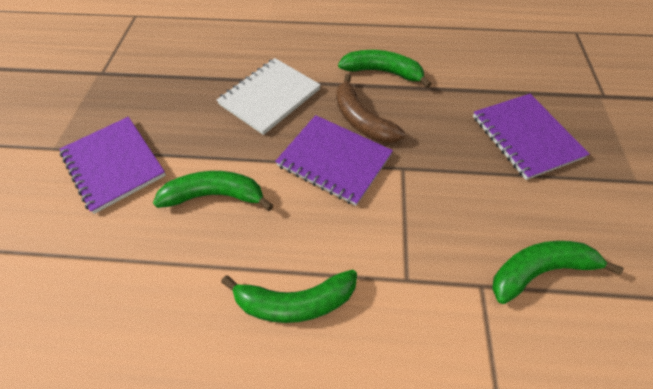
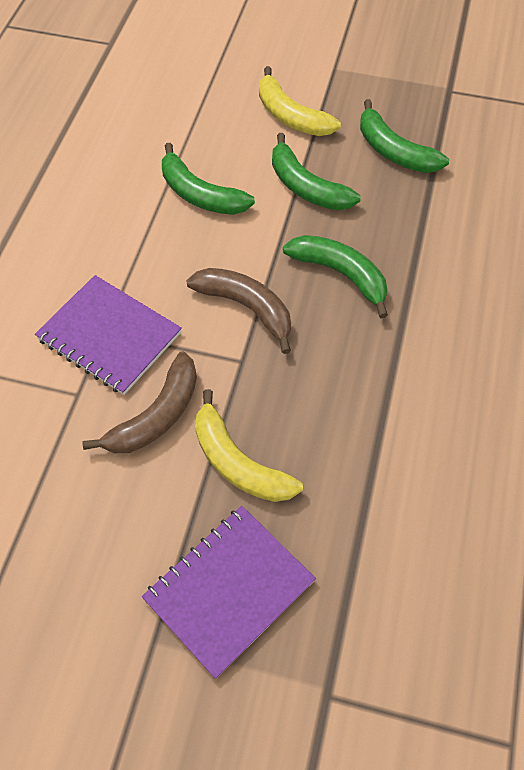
brown banana: [336,74,405,143] = 1 -> [82,351,197,453] [186,268,291,354] = 2
purple notebook: [59,117,166,214] [275,115,393,206] [473,94,590,180] = 3 -> [35,275,182,395] [142,506,316,679] = 2
white notebook: [217,58,321,135] = 1 -> none = 0
yellow banana: none = 0 -> [195,389,303,502] [259,66,341,136] = 2

